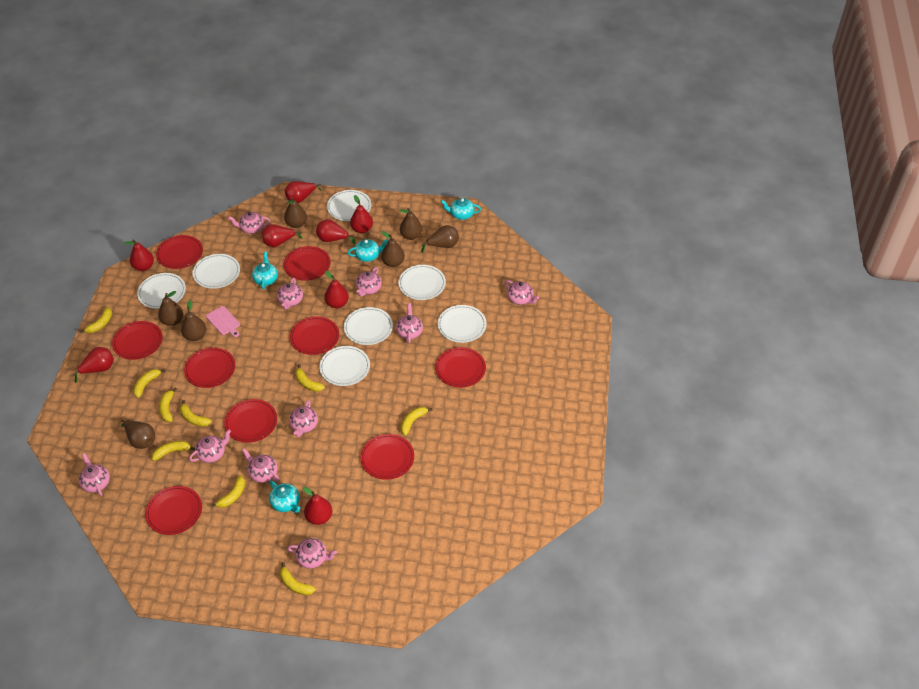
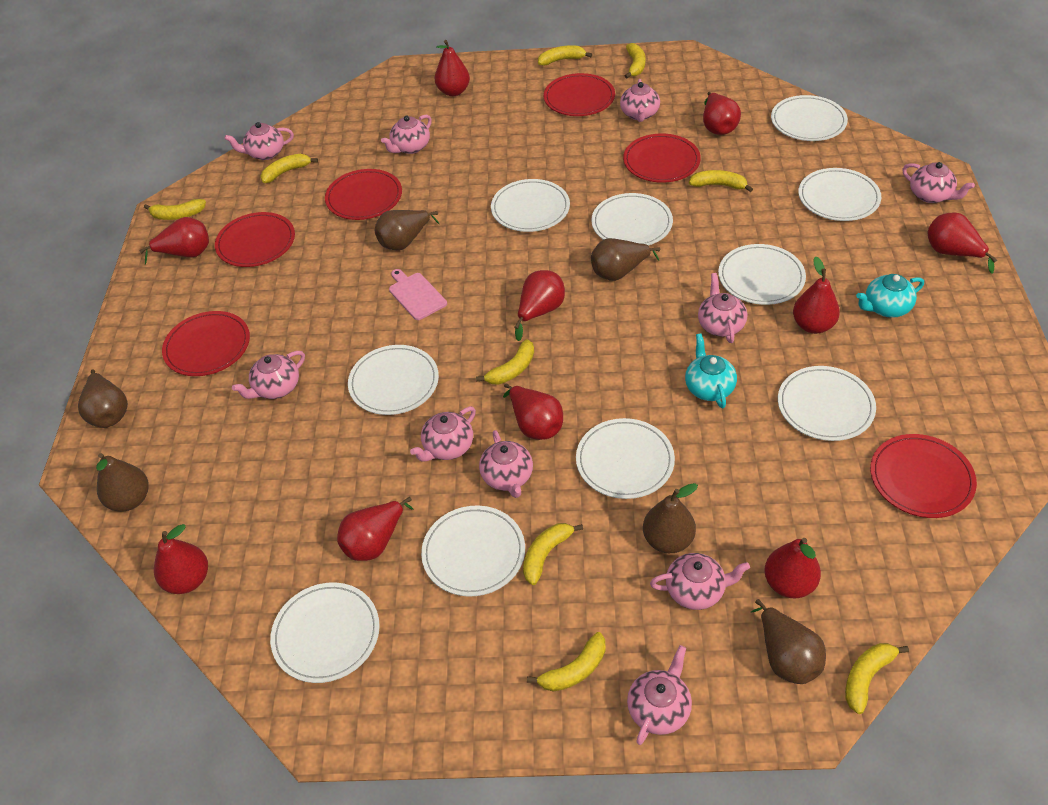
brown pear: [121,419,155,449] [158,291,183,326] [181,300,206,341] [284,197,307,228] [381,231,405,267] [400,208,422,240] [421,225,459,253] = 7 -> [78,369,128,428] [96,453,149,511] [375,210,439,250] [591,238,660,281] [643,483,698,553] [751,599,826,684] = 6
red pear: [72,347,114,383] [124,239,154,271] [262,224,302,247] [285,181,322,203] [303,487,332,525] [316,219,356,244] [324,271,349,308] [350,195,373,233] = 8 -> [139,217,209,265] [154,524,208,594] [337,497,413,561] [435,40,470,96] [503,383,563,440] [514,270,565,341] [703,92,741,135] [764,538,821,598] [793,256,840,334] [928,212,997,273] = 10
red plate: [112,321,163,360] [145,486,202,535] [156,235,203,269] [184,348,235,388] [224,399,277,443] [283,246,331,281] [290,316,339,355] [360,434,414,480] [435,347,486,387] = 9 -> [162,311,250,376] [215,212,295,267] [325,169,402,220] [544,73,615,116] [623,133,701,183] [870,434,977,518] = 6
turquoise teapot: [252,252,278,290] [269,481,300,513] [348,239,388,262] [441,198,481,220] = 4 -> [685,333,737,408] [856,274,924,318] = 2
white plate: [137,273,186,309] [192,254,240,289] [319,346,370,386] [327,190,371,221] [344,307,393,345] [398,265,446,300] [437,305,487,343] = 7 -> [270,582,380,683] [348,345,439,415] [421,506,525,596] [491,179,570,232] [576,418,675,499] [591,193,673,246] [718,244,806,305] [771,95,848,141] [778,366,876,441] [798,168,881,221] = 10

